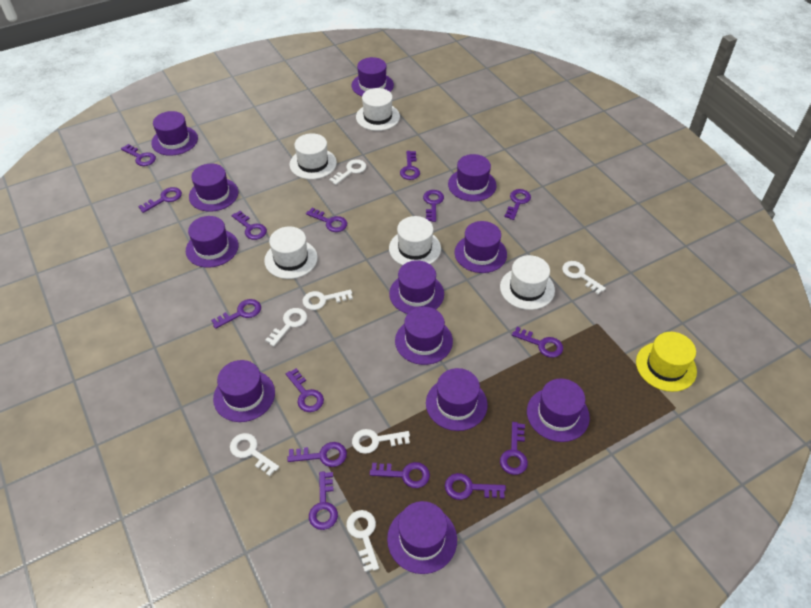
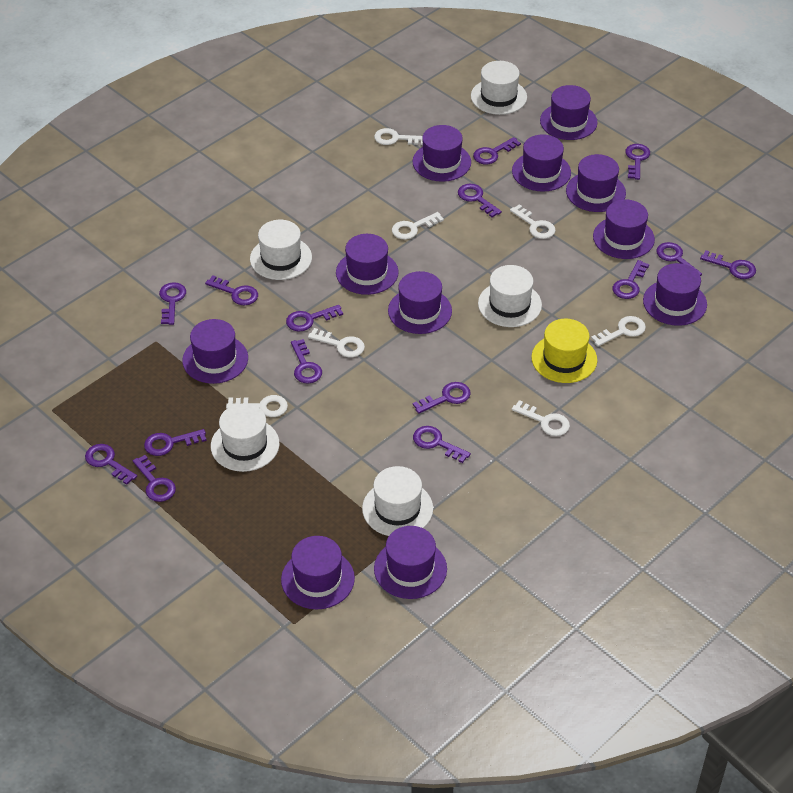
purple hat: [151,111,198,156] [186,216,238,268] [189,164,238,212] [213,360,275,422] [352,57,394,96] [387,501,457,574] [389,260,444,314] [395,307,453,365] [426,368,488,431] [448,154,497,202] [454,221,507,273] [527,378,590,442] = 12 -> [182,319,248,384] [281,536,355,609] [336,234,399,295] [374,526,447,599] [388,271,452,334] [412,125,471,182] [512,134,571,192] [540,85,598,140] [566,154,626,212] [593,200,655,259] [643,263,707,326] = 11

